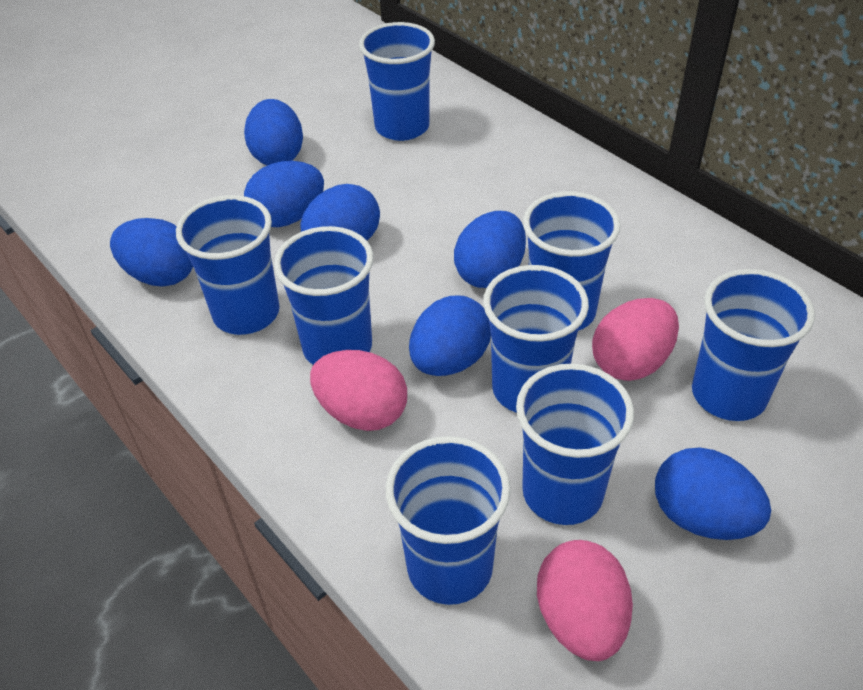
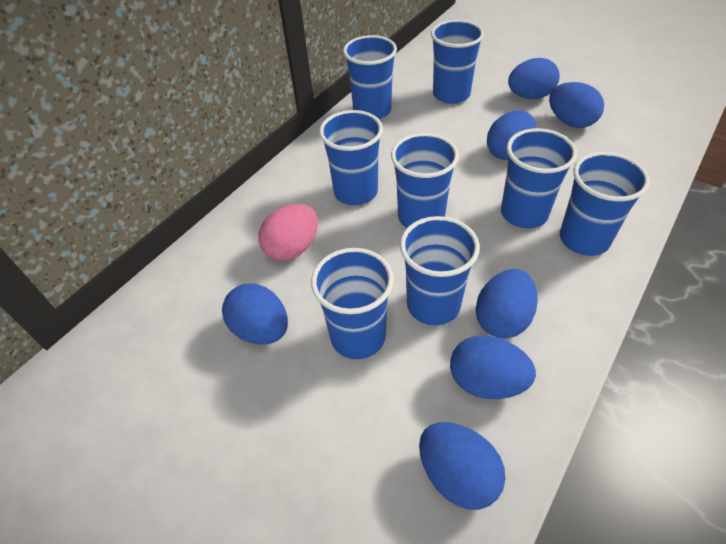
pink egg: [310,350,407,431] [537,540,633,661] [592,298,679,381] = 3 -> [258,204,318,261] = 1

